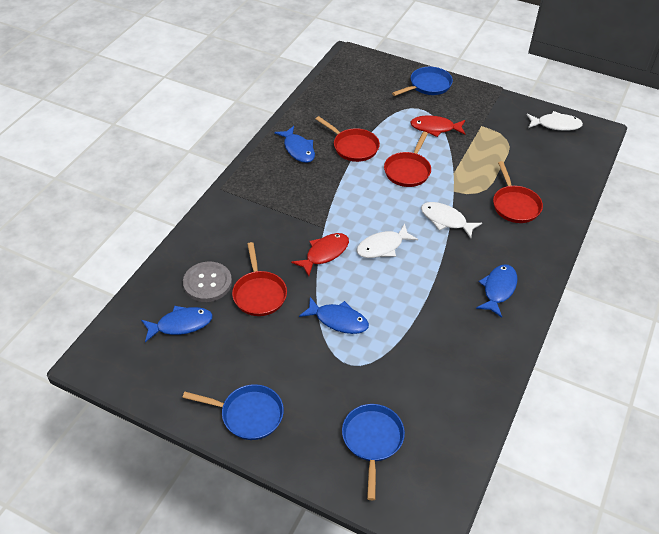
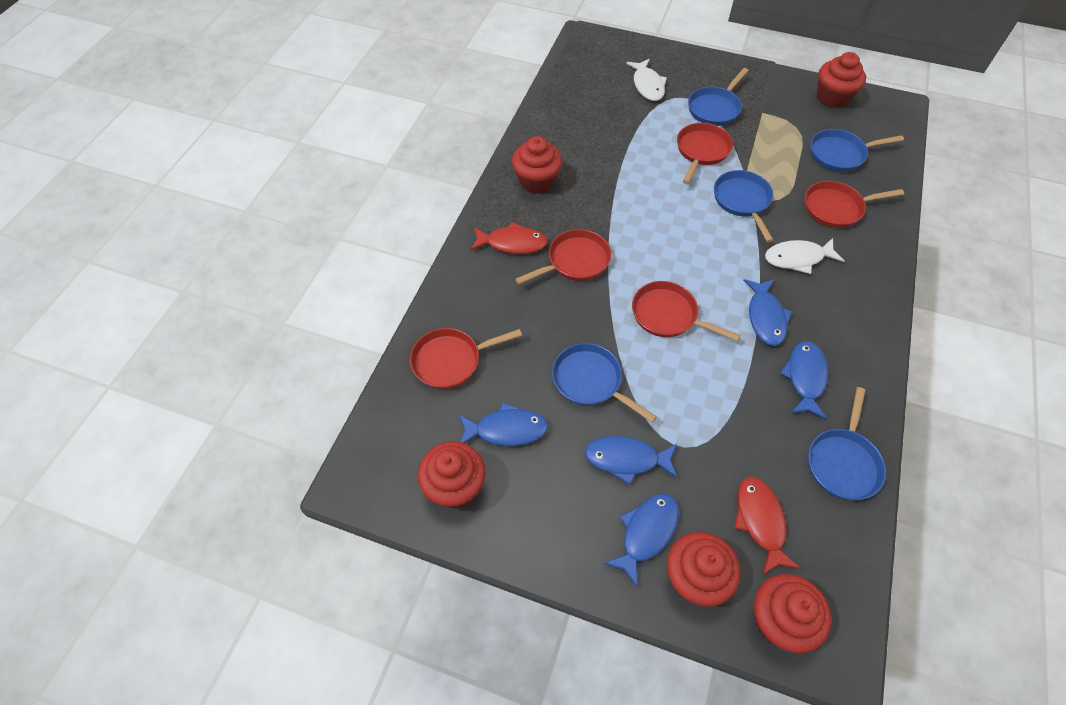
blue fish: [141,306,213,342] [274,126,315,163] [299,297,369,334] [476,264,517,318] = 4 -> [459,402,549,446] [585,436,678,485] [604,494,679,588] [743,279,792,346] [780,341,828,419] = 5
blue pan: [182,384,284,440] [342,404,405,500] [392,67,453,96] = 3 -> [552,343,657,423] [688,68,749,126] [714,170,774,242] [808,387,886,500] [810,129,904,172] = 5
grey button: [183,261,232,302] = 1 -> none = 0
red cupcake: none = 0 -> [418,441,486,508] [512,136,562,194] [667,532,741,607] [754,574,831,653] [817,52,866,108] = 5
red pan: [232,242,287,316] [316,116,380,162] [384,132,431,187] [493,161,543,223] = 4 -> [410,328,522,389] [515,229,611,285] [632,281,740,341] [677,123,733,184] [805,181,904,228] = 5
white fish: [356,224,418,258] [421,202,482,238] [526,111,583,131] = 3 -> [626,59,667,101] [765,238,845,274] = 2

